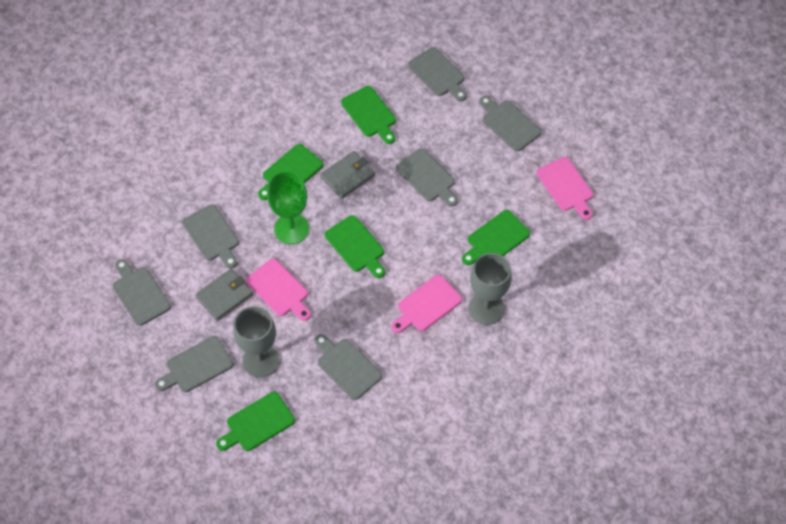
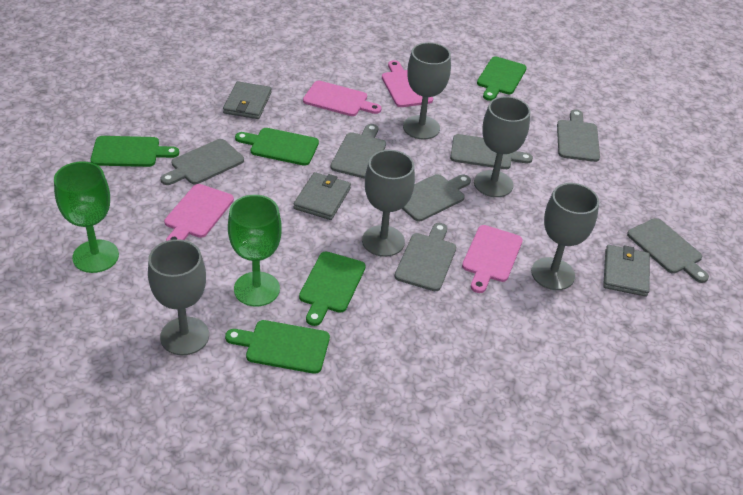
green goblet: [267,171,309,244] = 1 -> [54,161,119,273] [228,195,282,307] = 2
grey goblet: [233,306,279,378] [469,253,512,325] = 2 -> [148,239,209,355] [362,150,415,257] [403,42,451,140] [474,96,530,197] [531,183,599,290] = 5
grey wallet: [195,268,253,321] [320,151,375,199] = 2 -> [223,81,272,119] [293,172,351,220] [603,245,650,297] = 3
pink cutting board: [246,259,311,321] [391,275,462,333] [537,157,593,220] = 3 -> [164,184,234,241] [303,81,382,116] [382,60,433,107] [462,225,523,293] = 4

